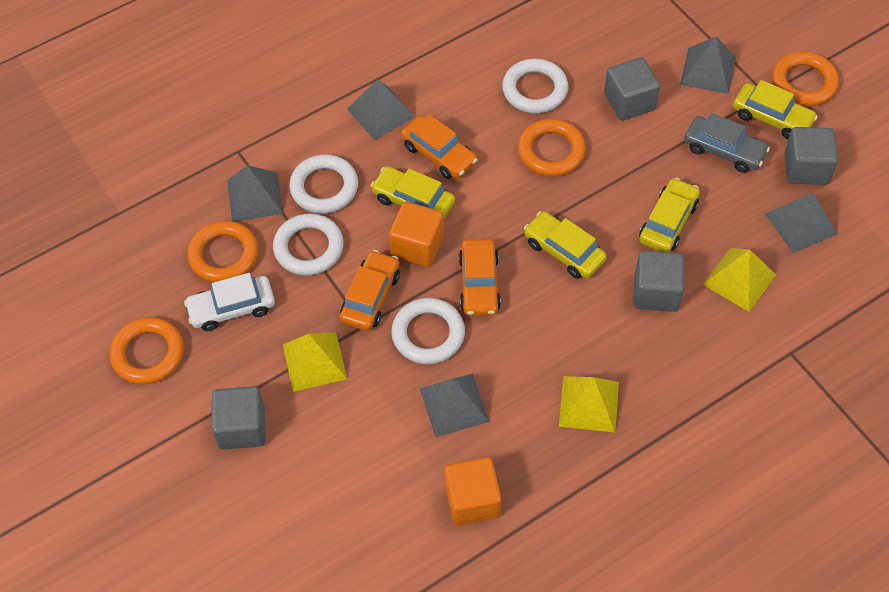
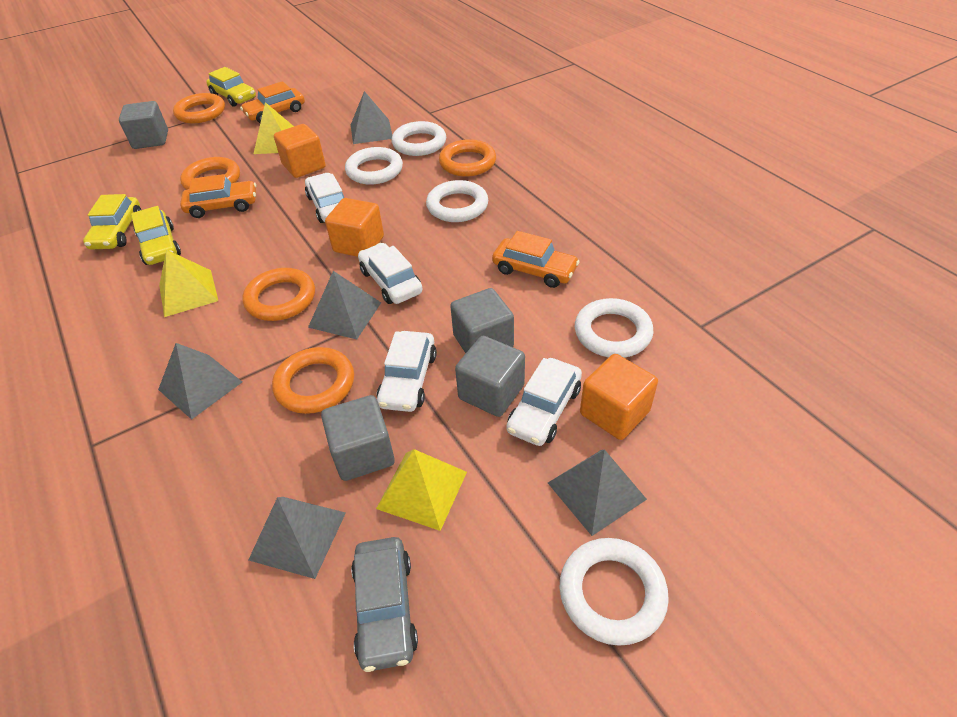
orange cube: [389,201,444,267] [444,457,501,525] = 2 -> [274,124,326,178] [325,198,384,257] [580,354,658,440] = 3
orange ring: [110,317,184,384] [187,220,258,282] [518,119,586,176] [772,51,839,106] = 4 -> [173,93,225,123] [180,157,240,190] [242,268,315,321] [272,347,354,414] [439,139,496,176] = 5
white car: [184,273,275,331] = 1 -> [305,173,344,223] [358,243,423,304] [377,331,437,412] [507,358,582,446] = 4
white ring: [273,213,344,276] [289,154,358,214] [391,298,465,364] [502,59,568,113] = 4 -> [345,147,403,184] [391,121,446,156] [426,180,488,222] [559,538,669,646] [575,298,653,358] = 5
yellow car: [371,166,455,219] [524,211,607,279] [639,178,700,252] [733,80,818,139] = 4 -> [83,194,141,249] [131,206,181,265] [206,67,256,107] = 3

